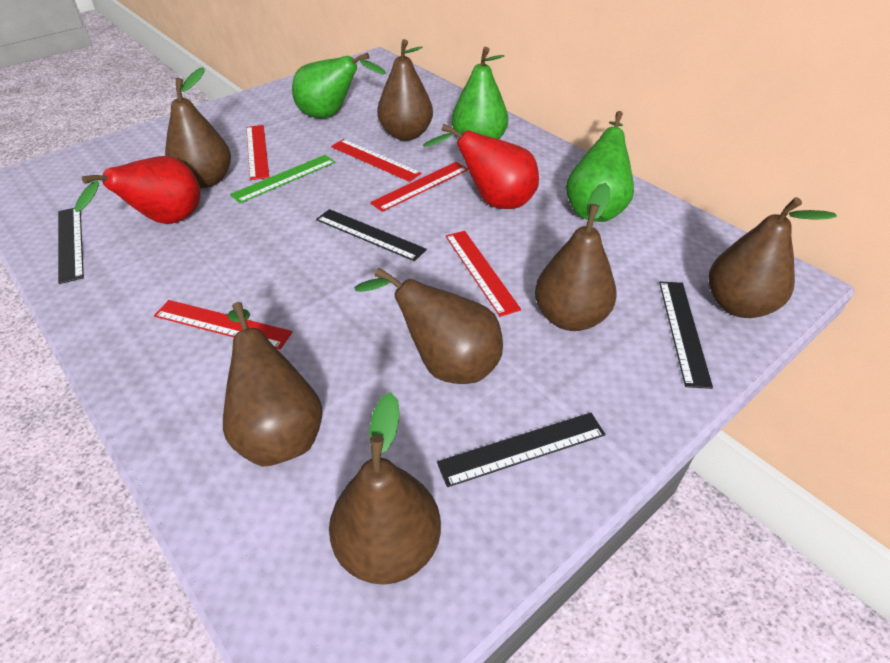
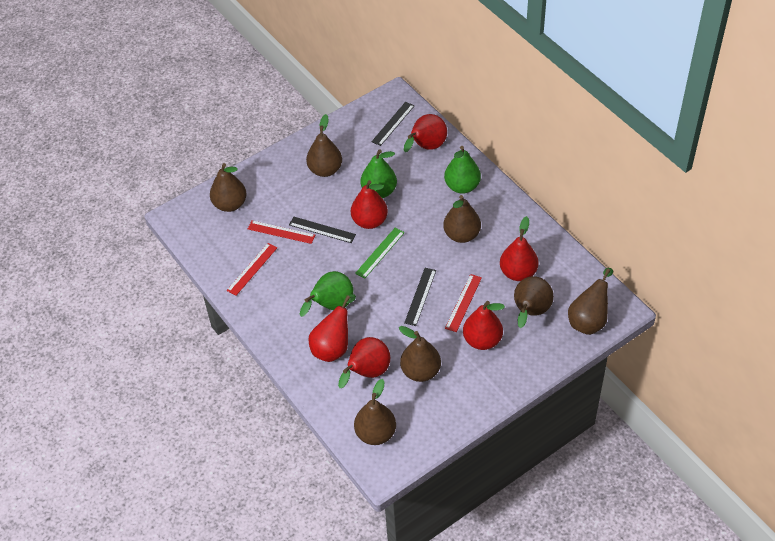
black ruler: [58,208,84,284] [316,209,427,261] [437,413,606,487] [659,282,713,389] = 4 -> [289,217,356,243] [371,102,415,146] [404,268,436,326] = 3
red pear: [75,156,201,224] [423,124,539,209] = 2 -> [308,294,356,362] [338,337,390,388] [351,180,388,229] [404,114,447,152] [463,301,505,350] [500,216,538,281] = 6
red ruler: [154,300,292,349] [246,125,269,180] [331,139,422,182] [370,162,468,212] [446,231,521,317] = 5 -> [227,243,277,296] [248,220,315,244] [445,274,482,332] = 3

